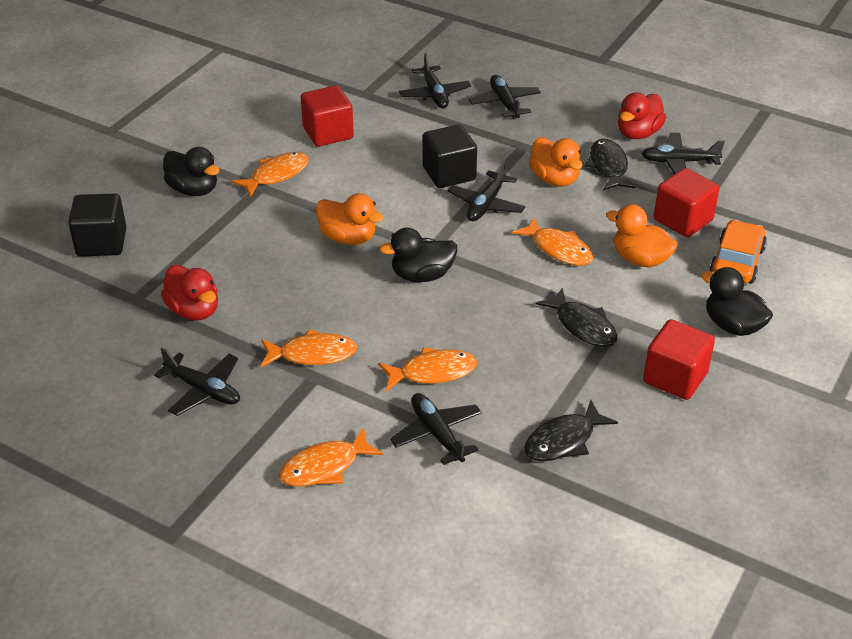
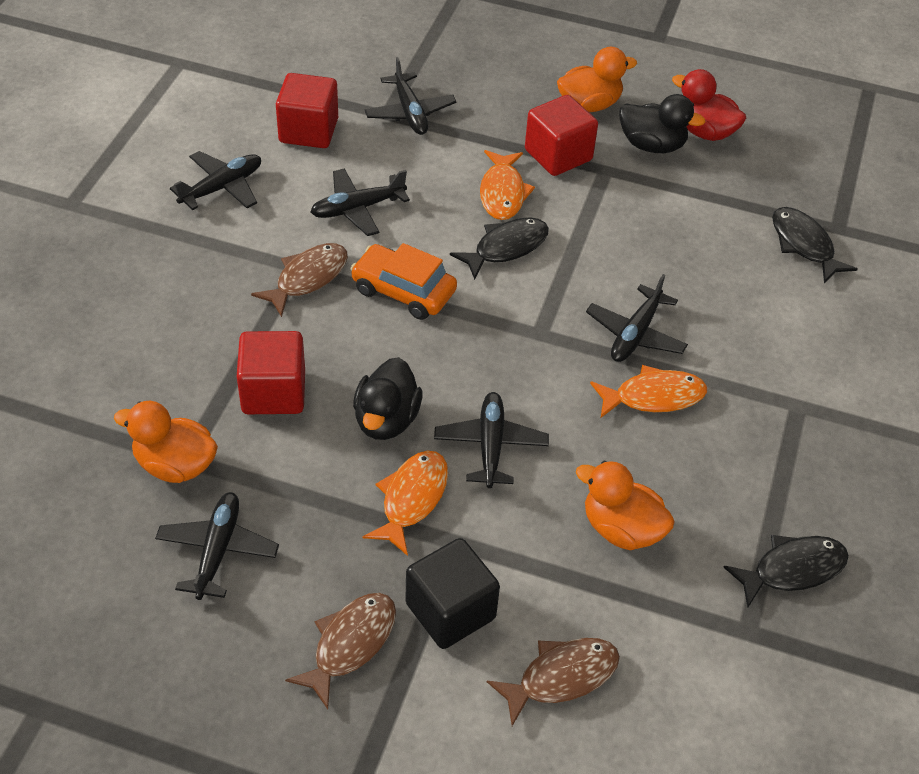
black cube: [68,193,126,257] [423,125,477,188] = 2 -> [405,538,500,649] = 1
black duck: [163,147,220,196] [379,227,457,282] [701,267,773,336] = 3 -> [353,357,422,440] [619,94,705,153] = 2
brown fish: none = 0 -> [251,243,348,317] [285,593,396,709] [487,638,620,726] = 3
orange fish: [231,152,309,197] [261,329,357,367] [279,427,383,487] [378,347,477,391] [512,217,593,266] = 5 -> [363,451,448,556] [480,150,535,220] [590,365,707,418] = 3
red duck: [161,265,218,321] [618,92,666,139] = 2 -> [672,69,746,141] = 1

